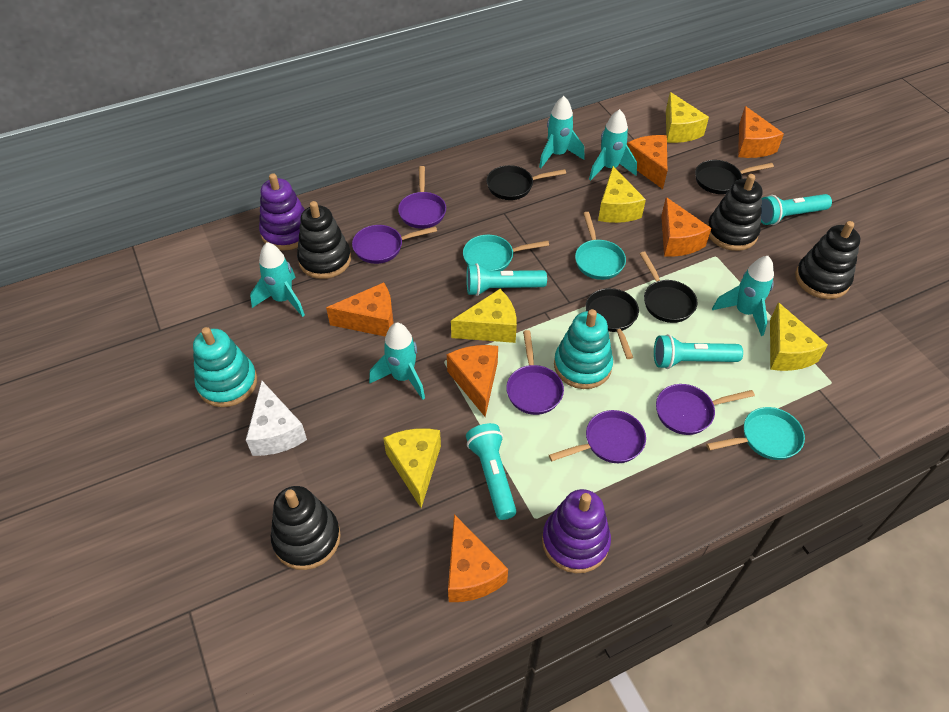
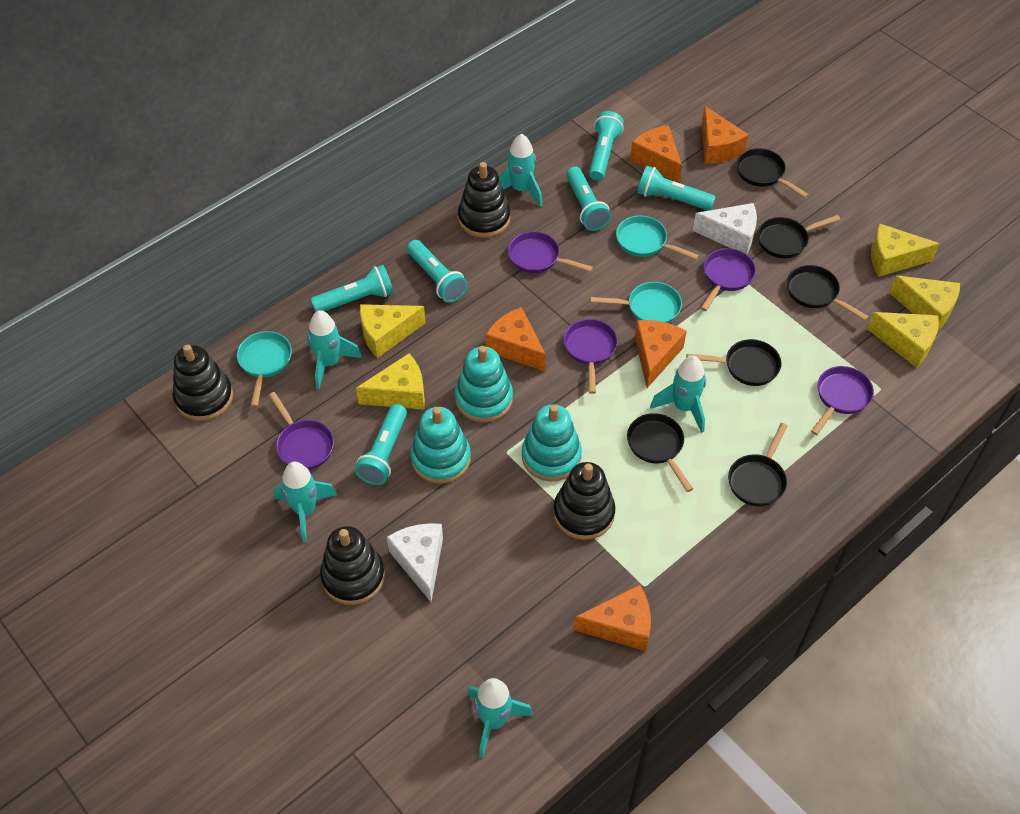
black pan: [486,165,566,200] [585,288,639,359] [640,252,697,323] [695,160,774,194] = 4 -> [627,413,693,492] [687,339,781,386] [728,423,788,507] [736,148,809,198] [757,215,840,258] [787,265,869,321] = 6
orange cheese: [326,282,393,337] [447,345,498,417] [448,514,508,602] [627,135,667,189] [661,197,711,257] [738,106,784,158] = 6 -> [485,307,546,372] [574,585,651,651] [630,125,682,183] [635,320,687,388] [702,106,749,164] = 5
purple stacking toy: [259,173,305,251] [542,489,611,573] = 2 -> none = 0
turquoise flashlight: [466,263,547,296] [466,423,516,520] [654,334,743,369] [761,194,832,225] = 4 -> [311,265,394,312] [355,404,407,485] [407,240,468,302] [566,166,611,231] [589,111,624,181] [637,166,715,211] = 6
turquoise stacking toy: [193,327,257,407] [554,309,613,389] = 2 -> [410,407,471,484] [455,346,513,423] [522,404,582,481] = 3
white cheese: [246,381,307,456] = 1 -> [387,523,443,602] [693,203,757,254] = 2

